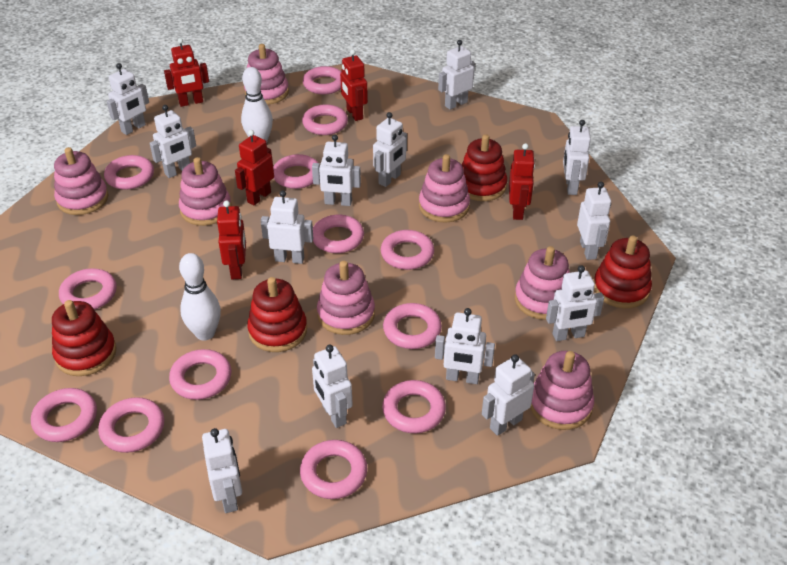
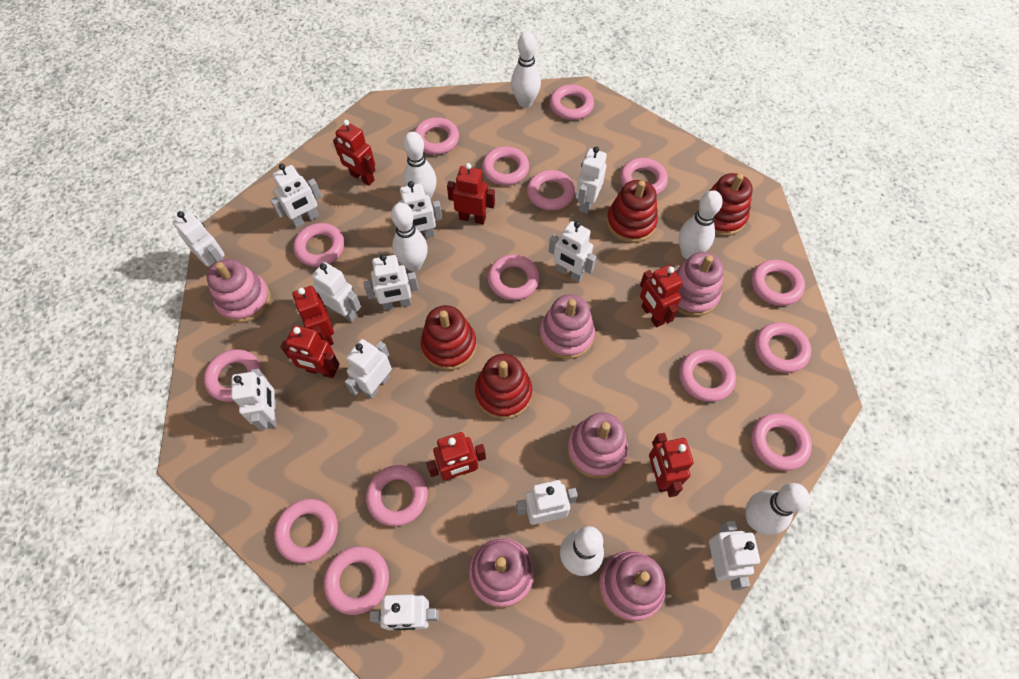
pink ring: [31,388,97,442] [59,268,117,310] [98,397,164,453] [104,155,154,190] [169,349,231,400] [273,154,318,189] [300,440,367,499] [302,104,348,135] [303,66,341,95] [313,215,364,253] [381,230,434,270] [382,380,446,433] [383,303,442,349] = 13 -> [204,349,262,402] [274,499,338,563] [293,223,345,267] [324,546,389,615] [366,465,428,526] [414,117,459,155] [482,146,529,186] [488,254,540,300] [527,170,575,211] [550,84,594,120] [620,158,668,195] [679,349,736,402] [751,260,805,306] [751,413,812,471] [755,322,811,373] = 15
pink stacking toy: [54,147,109,215] [179,157,231,226] [244,44,289,105] [317,261,375,335] [419,154,470,222] [515,246,570,320] [530,351,594,430] = 7 -> [207,259,271,323] [469,538,534,608] [540,294,595,359] [567,412,628,479] [598,551,666,622] [675,252,724,316] = 6
red robot: [164,38,209,107] [217,201,246,279] [235,130,274,205] [340,49,368,121] [509,143,535,220] = 5 -> [281,325,340,378] [292,286,334,346] [333,120,375,186] [426,432,486,480] [447,163,495,224] [640,265,683,327] [649,433,694,497] = 7
white bowling pin: [179,253,221,341] [241,67,273,143] = 2 -> [391,203,428,271] [403,132,437,200] [511,31,541,108] [560,526,604,576] [679,190,723,259] [745,483,809,535] = 6
white robot: [107,63,149,135] [150,105,196,178] [202,428,242,513] [260,190,313,264] [312,135,361,206] [312,345,353,428] [373,112,407,187] [435,308,495,384] [438,40,475,110] [482,354,535,436] [546,265,604,341] [563,120,591,195] [577,182,611,260] = 13 -> [173,211,225,267] [231,369,276,430] [270,164,322,228] [312,262,361,322] [345,339,392,399] [363,254,419,310] [370,594,439,630] [395,181,442,238] [516,480,578,525] [549,221,596,282] [576,146,607,213] [709,521,760,590] = 12

